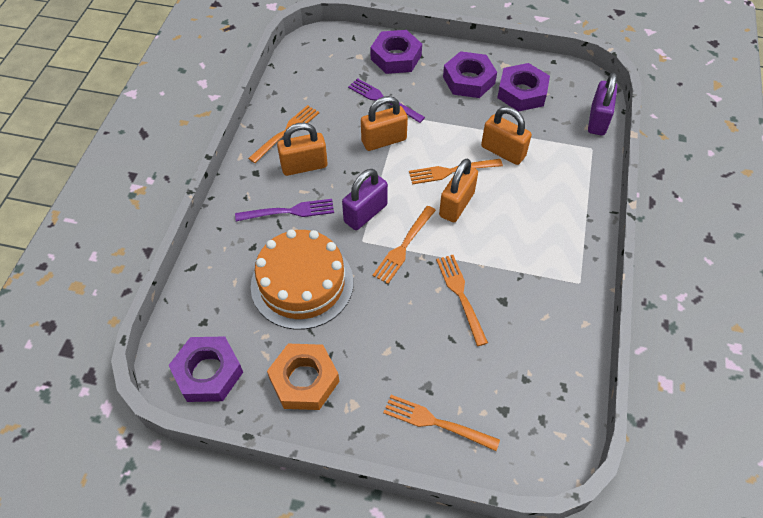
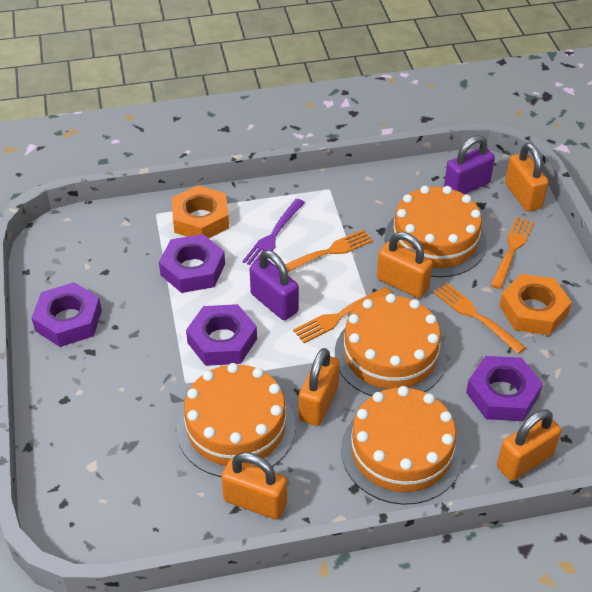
orange cake: [251,229,353,330] = 1 -> [177,363,296,477] [335,294,447,396] [341,386,462,505] [384,186,487,277] = 4
orange fork: [248,105,319,163] [373,206,436,284] [383,395,500,451] [409,159,503,185] [436,255,488,346] = 5 -> [285,230,373,272] [293,287,392,343] [434,283,526,354] [490,217,534,289] = 4
orange nut: [267,344,339,410] = 1 -> [172,185,229,238] [499,274,572,335] = 2
orange padlock: [277,123,328,176] [361,96,408,151] [439,159,478,222] [481,107,532,165] = 4 -> [221,452,287,520] [299,348,340,426] [377,232,433,298] [497,409,561,481] [505,143,549,212] = 5
purple fork: [235,199,334,221] [348,78,425,123] = 2 -> [242,199,305,265] = 1

